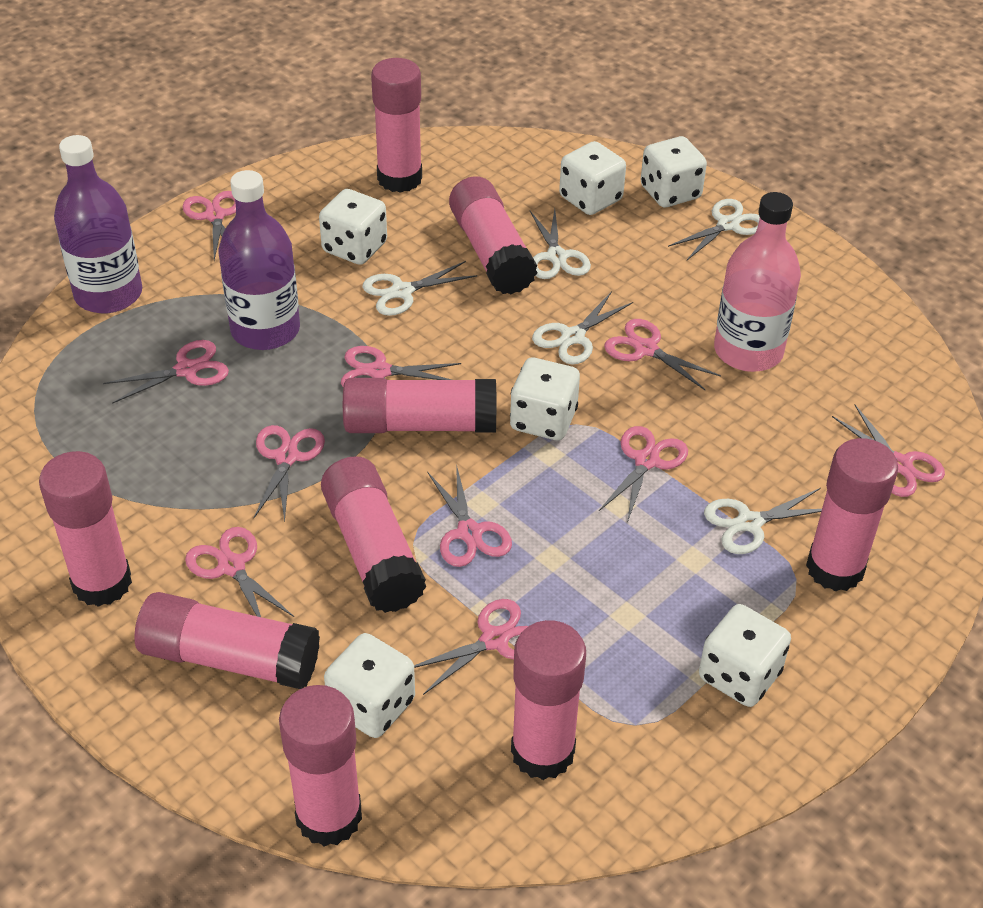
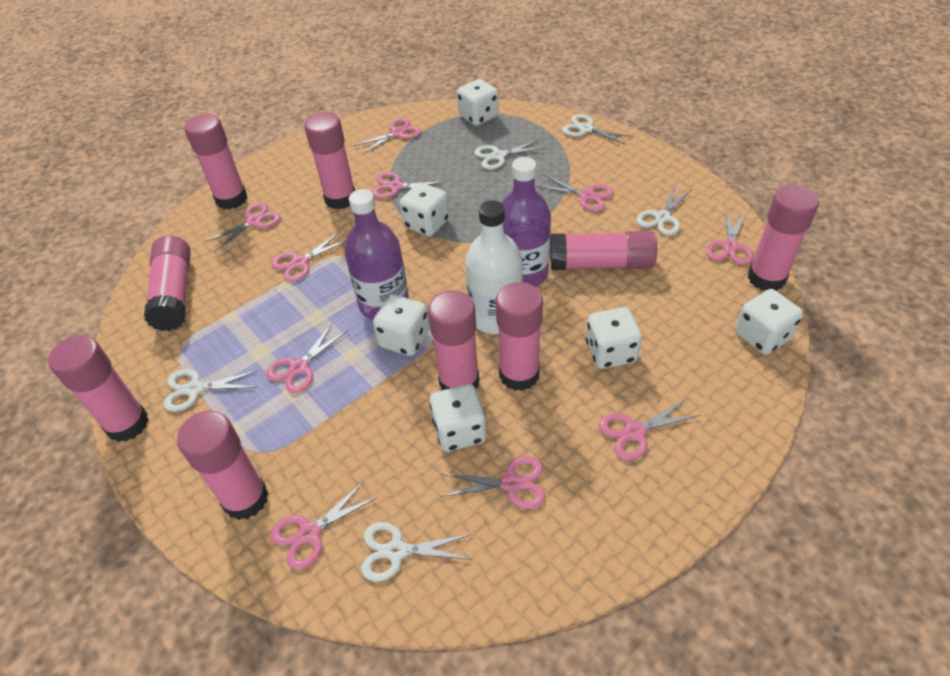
pink bottle: [714,192,801,372] = 1 -> none = 0
white bottle: none = 0 -> [465,200,523,334] = 1

